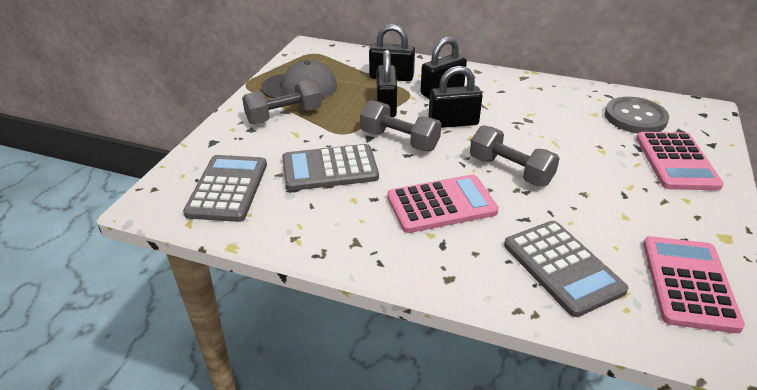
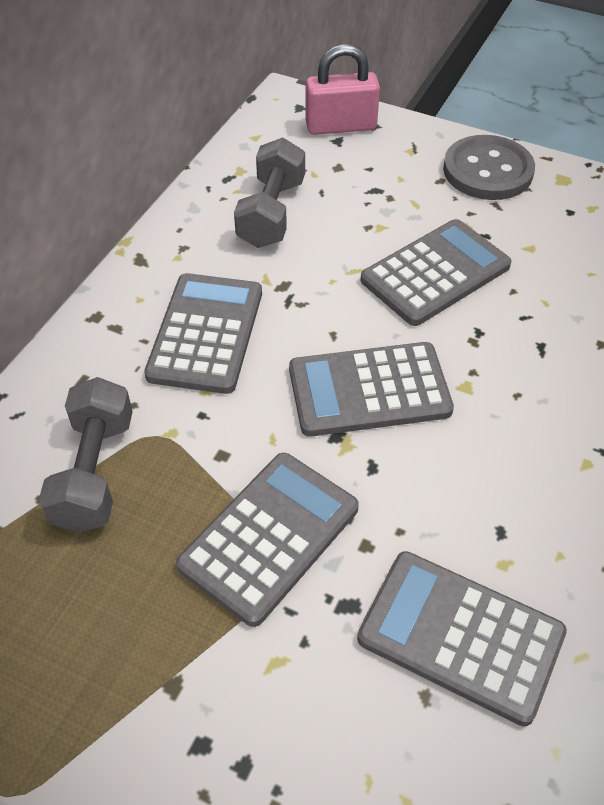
black padlock: [369,24,415,81] [377,49,397,117] [420,37,467,99] [428,66,483,128] = 4 -> none = 0
grey calculator: [183,155,267,222] [282,144,379,191] [504,221,628,317] = 3 -> [144,273,262,394] [176,453,359,627] [289,342,454,437] [357,551,567,726] [361,219,512,326] = 5
grey cap: [261,60,337,99] = 1 -> none = 0
grey dumbbell: [242,79,321,124] [360,100,441,151] [470,125,560,186] = 3 -> [39,377,133,533] [234,138,305,248] = 2
pink calculator: [387,174,499,233] [636,132,724,190] [643,236,745,333] = 3 -> none = 0
pink padlock: none = 0 -> [305,44,380,135] = 1

